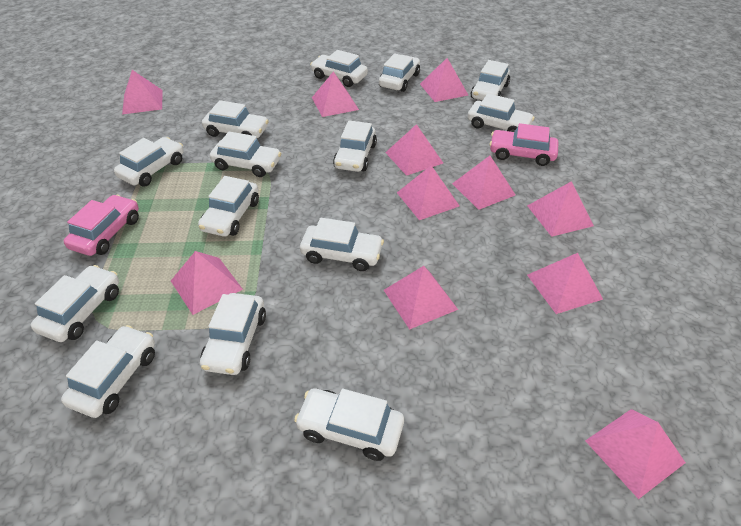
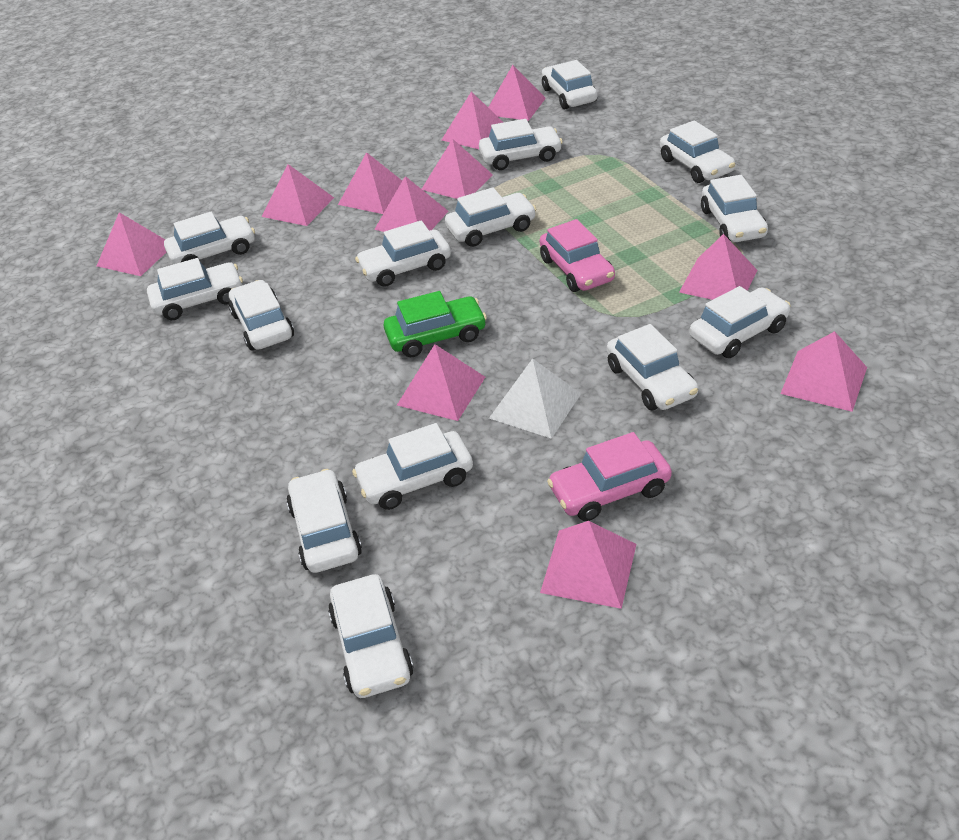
green car: none = 0 -> [384,291,487,357] = 1
white pyramid: none = 0 -> [489,358,581,439] = 1

